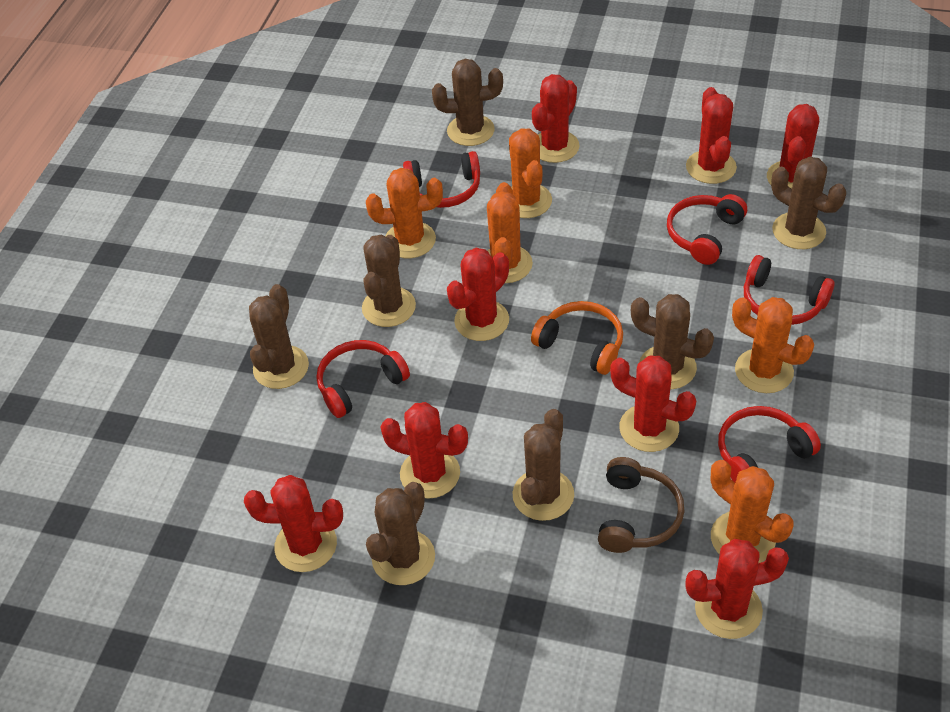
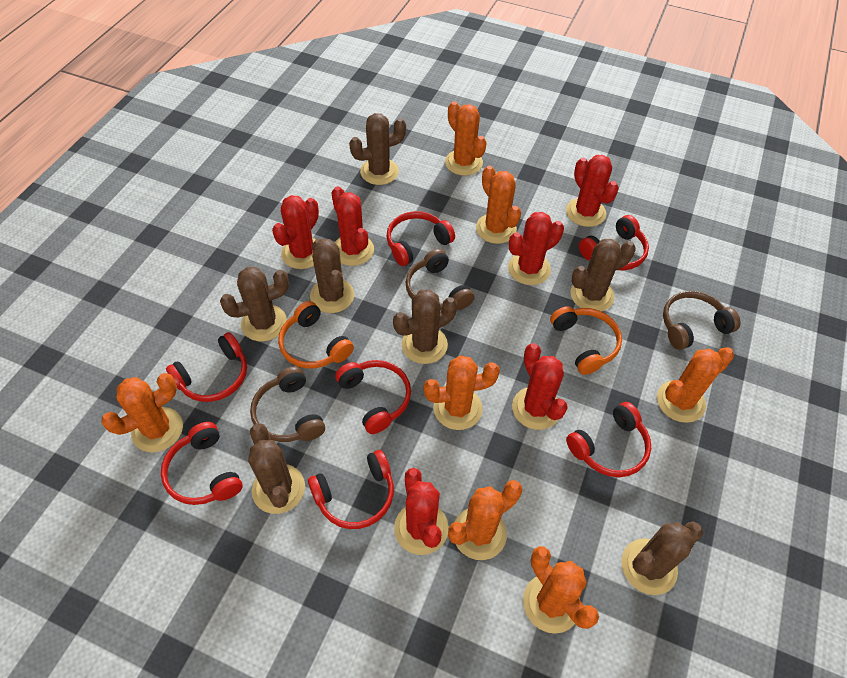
brown headphones: [598,457,684,553] = 1 -> [250,367,325,442] [406,249,475,310] [663,291,741,350] = 3
orange cactus: [366,168,443,258] [487,182,533,283] [509,128,552,218] [711,460,794,563] [732,297,814,393] = 5 -> [101,373,183,452] [424,356,500,430] [445,102,487,176] [448,480,522,560] [476,166,521,244] [523,546,599,634] [657,347,734,423] = 7
orange headphones: [531,301,623,375] = 1 -> [278,301,354,369] [550,306,622,375] = 2
red cactus: [244,475,343,572] [380,402,468,499] [447,248,509,341] [532,74,580,163] [610,356,696,452] [685,539,789,639] [686,87,737,184] [767,104,819,189] = 8 -> [272,195,319,269] [331,186,374,266] [394,468,449,555] [508,212,564,285] [512,343,568,430] [566,155,619,227] = 6
red headphones: [316,340,410,418] [403,151,480,208] [667,194,747,265] [718,406,821,483] [744,255,835,325] = 5 -> [161,422,243,505] [166,332,247,402] [308,450,394,529] [335,360,411,434] [386,211,455,266] [566,402,651,477] [579,215,649,271] = 7

